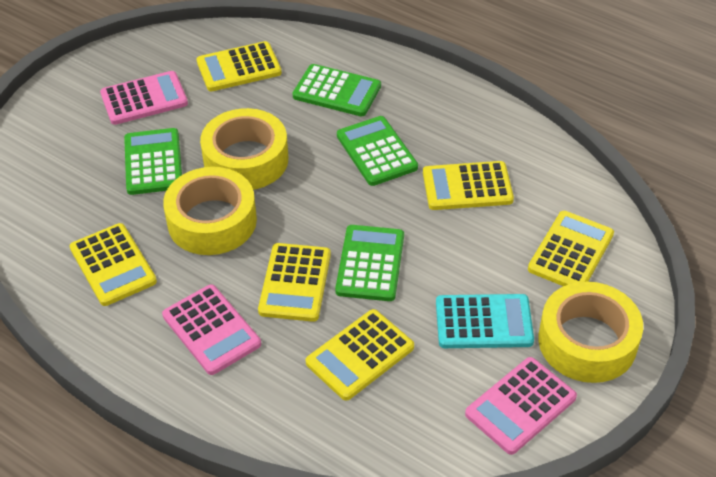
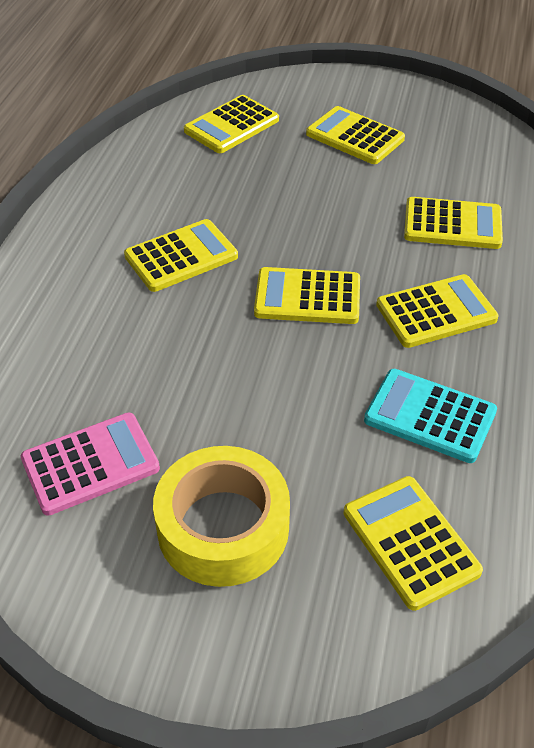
green calculator: [124,128,182,195] [292,64,381,116] [335,225,404,301] [337,116,418,186] = 4 -> none = 0
pink calculator: [100,71,188,125] [162,284,261,375] [465,357,577,455] = 3 -> [21,412,160,516] = 1
yellow calculator: [70,223,157,306] [197,41,282,91] [258,243,331,322] [305,309,414,401] [423,161,514,210] [528,211,614,286] = 6 -> [124,219,238,292] [184,95,279,153] [254,267,360,324] [306,106,405,164] [344,476,483,611] [376,274,499,348] [404,197,503,249] = 7
yellow tape: [163,167,257,255] [200,108,288,190] [538,281,643,383] = 3 -> [153,446,290,587] = 1

